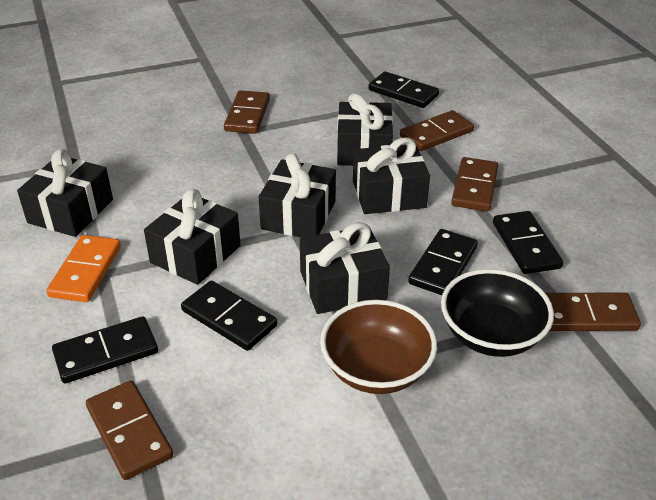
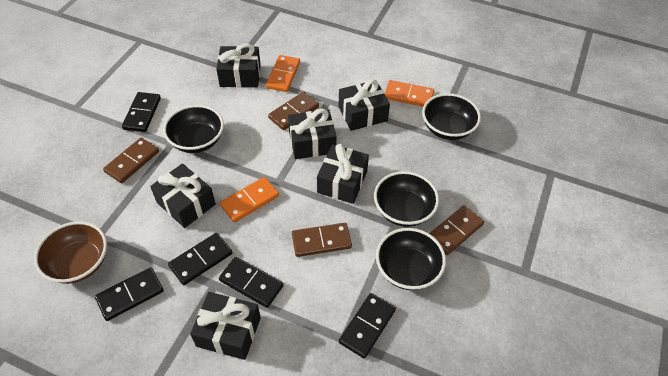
black bowl: [441,269,554,357] = 1 -> [163,105,224,153] [374,171,439,227] [376,228,446,290] [422,93,481,140] = 4
brown domino: [86,380,173,480] [224,90,270,134] [400,110,474,151] [451,157,498,211] [545,293,641,331] = 5 -> [103,138,159,183] [268,92,319,130] [292,223,352,257] [429,205,484,255] = 4
orange domino: [46,235,121,302] = 1 -> [220,177,279,222] [266,55,300,92] [385,80,434,107] = 3

